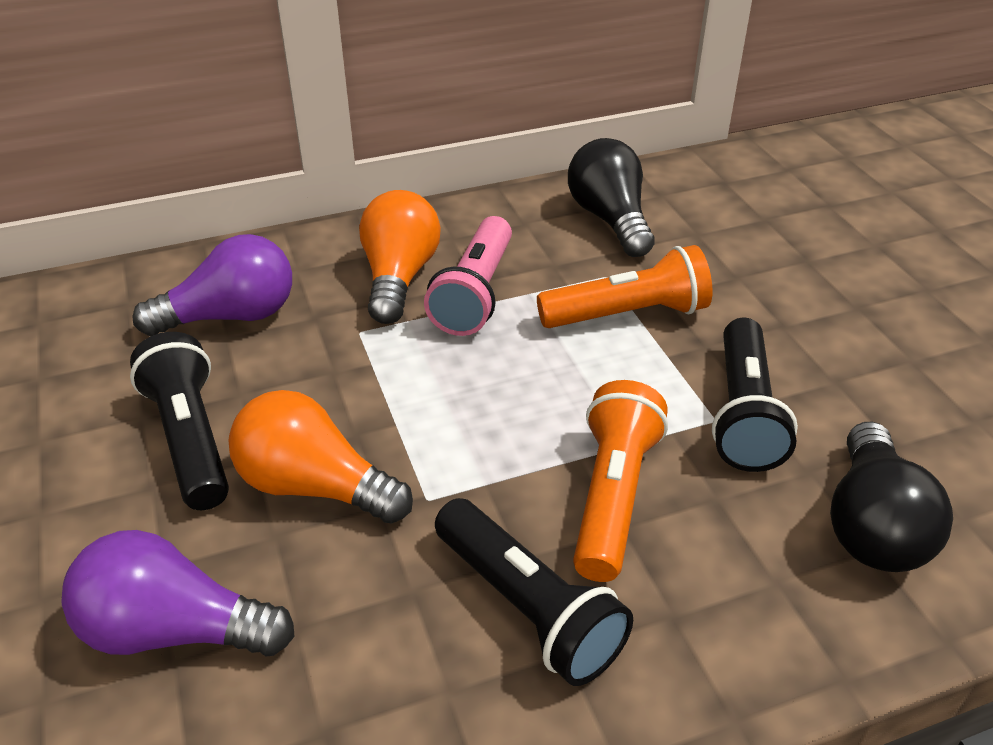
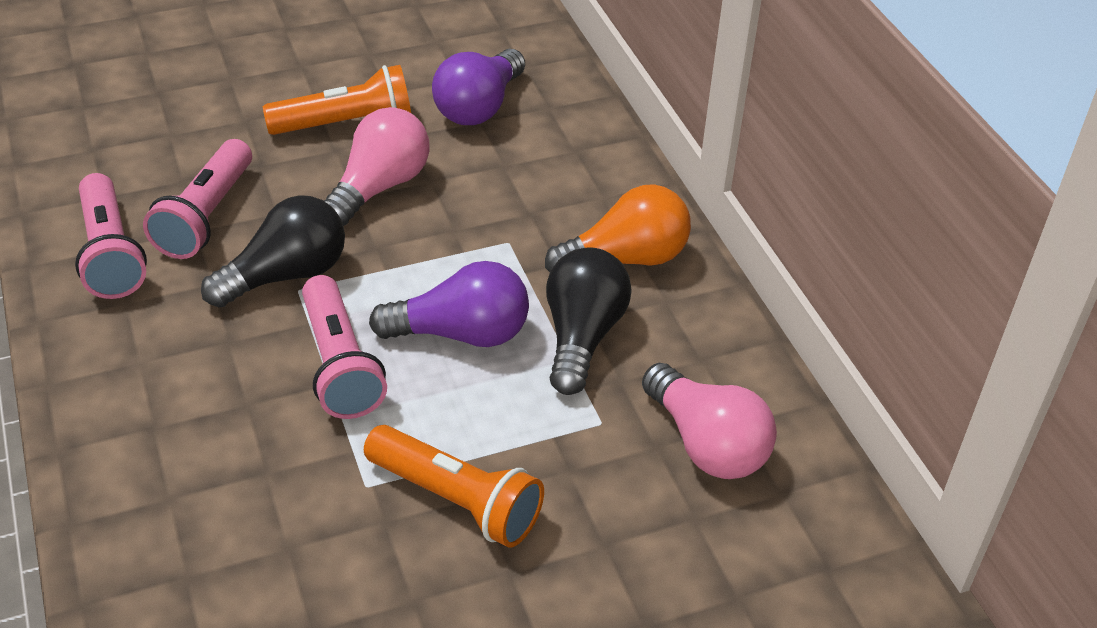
black flashlight: [130,332,229,510] [435,498,633,686] [712,318,798,472] = 3 -> none = 0
orange light bulb: [228,390,413,524] [359,190,441,324] = 2 -> [545,184,691,272] = 1
pink flashlight: [424,216,512,336] = 1 -> [75,173,147,299] [143,139,252,259] [302,275,387,419] = 3
pink light bulb: none = 0 -> [324,107,429,226] [642,363,777,479] = 2

